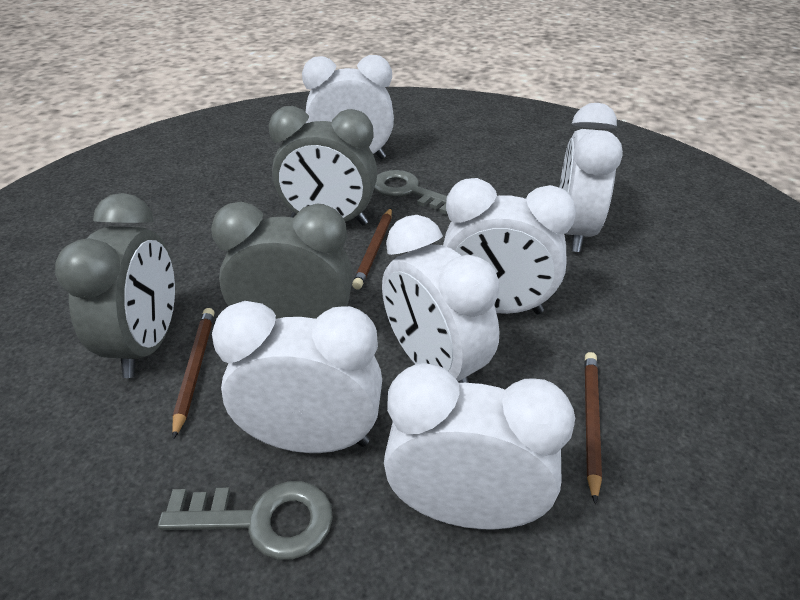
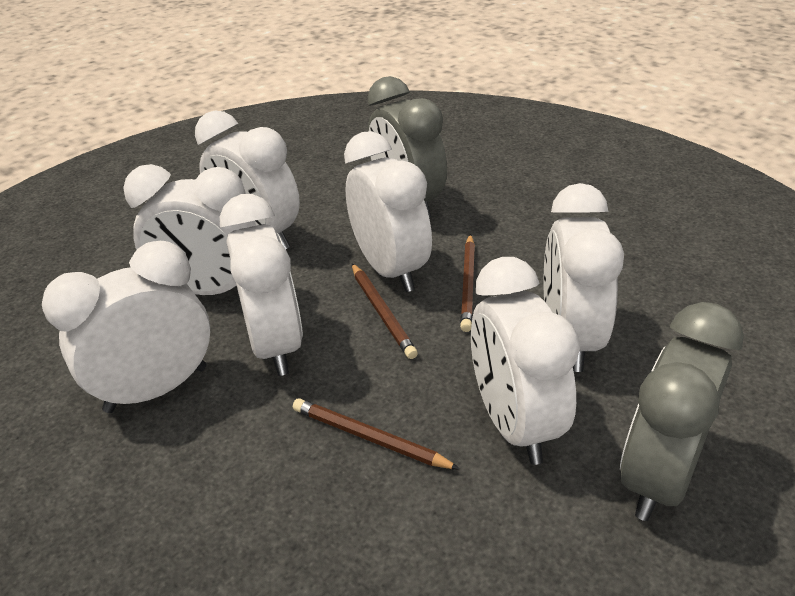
grey clock: [55,193,175,378] [211,202,353,319] [269,106,377,226] = 3 -> [368,76,447,218] [620,302,744,521] = 2
grey key: [158,481,333,560] [374,170,447,214] = 2 -> none = 0
white clock: [212,301,382,453] [302,55,394,159] [382,215,500,383] [384,363,575,530] [443,178,576,314] [560,103,623,252] = 6 -> [42,241,210,413] [123,164,256,295] [195,111,300,249] [220,194,303,376] [344,131,432,292] [471,257,580,465] [544,183,624,372] = 7

